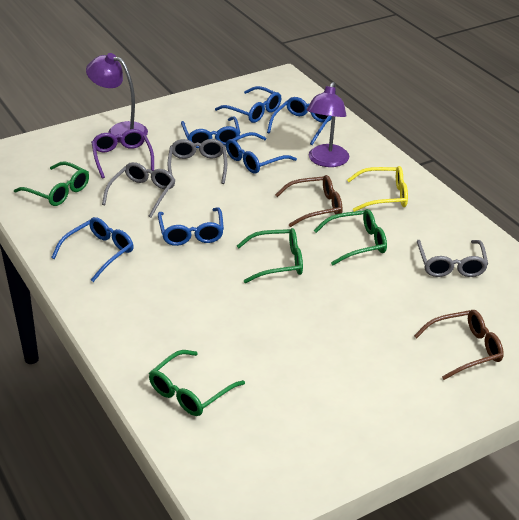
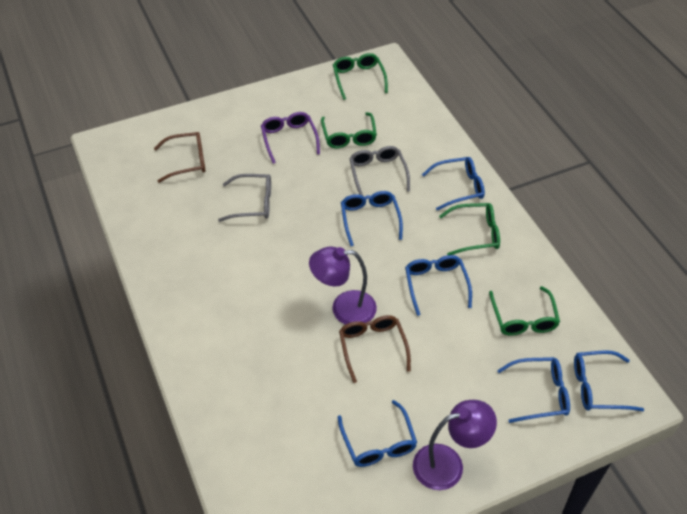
grey glasses: [102,162,175,218] [168,139,227,184] [417,240,488,277] = 3 -> [218,174,271,222] [349,146,410,196] = 2
yellow glasses: [347,166,408,212] = 1 -> none = 0

